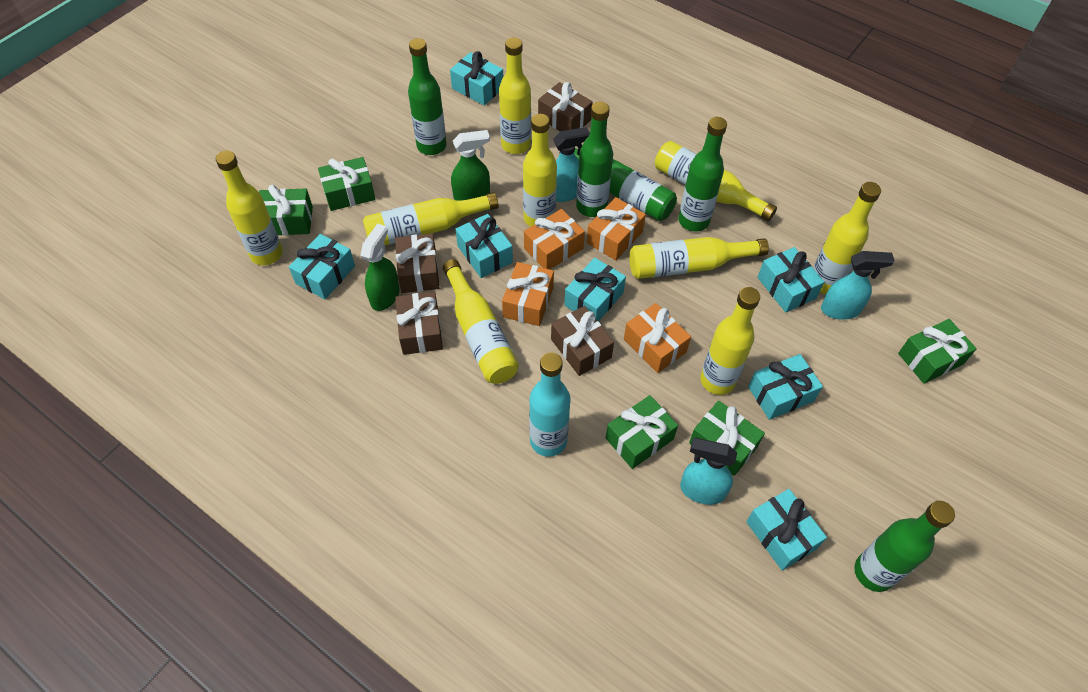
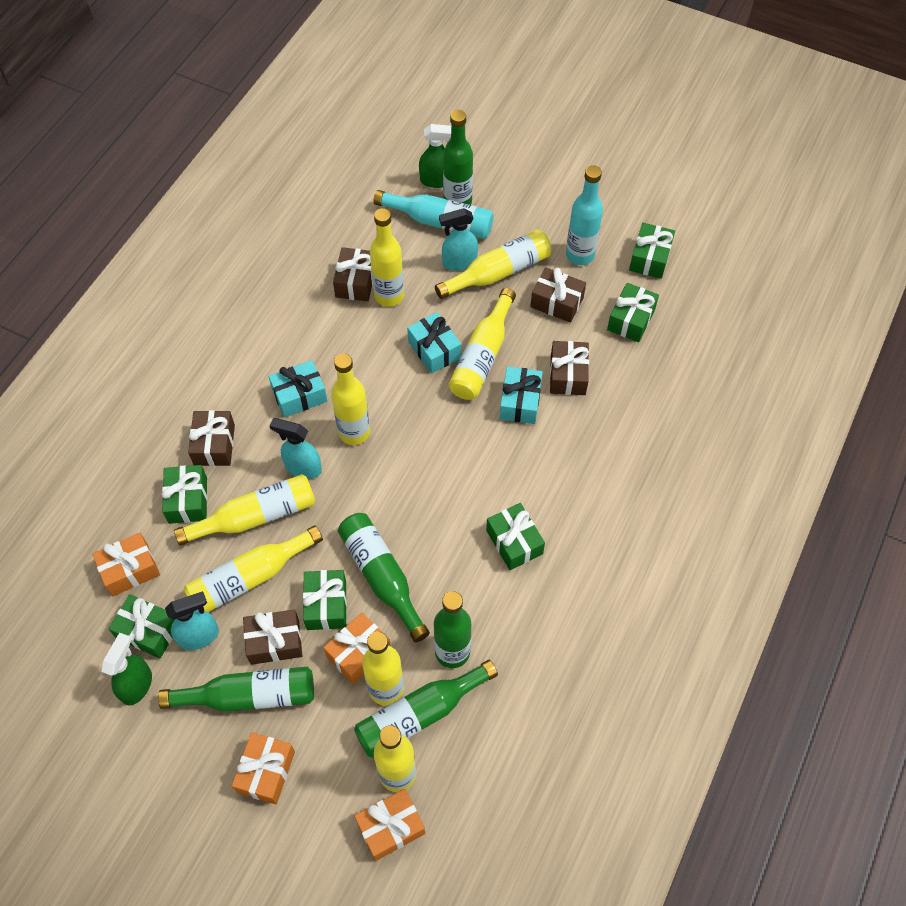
brown gift: [395,234,440,293] [395,292,443,355] [538,82,593,132] [551,306,614,376] = 4 -> [188,410,235,466] [243,609,302,665] [333,247,373,301] [530,267,586,323] [550,341,589,395] = 5
green gift: [259,185,313,235] [318,157,375,211] [606,395,678,469] [689,401,765,476] [898,319,977,384] = 5 -> [109,594,175,659] [161,465,207,524] [303,570,347,630] [486,503,545,570] [607,283,659,342] [629,223,675,279] = 6
turquoise bottle: [529,352,570,457] = 1 -> [374,190,494,239] [566,165,603,265] = 2
turquoise gift: [289,234,355,299] [450,51,503,105] [456,214,513,278] [564,258,626,321] [746,489,827,571] [748,354,823,420] [757,247,824,312] = 7 -> [269,360,327,418] [407,312,461,374] [499,366,543,424] = 3
yellow bottle: [216,150,283,265] [363,192,499,245] [443,259,519,384] [499,37,531,154] [523,114,557,227] [629,237,769,279] [655,141,777,221] [700,287,760,395] [813,182,881,294] = 9 -> [174,474,315,546] [184,526,323,612] [331,353,370,445] [362,631,404,706] [370,208,404,307] [374,725,416,792] [435,229,551,299] [449,288,516,400] = 8

